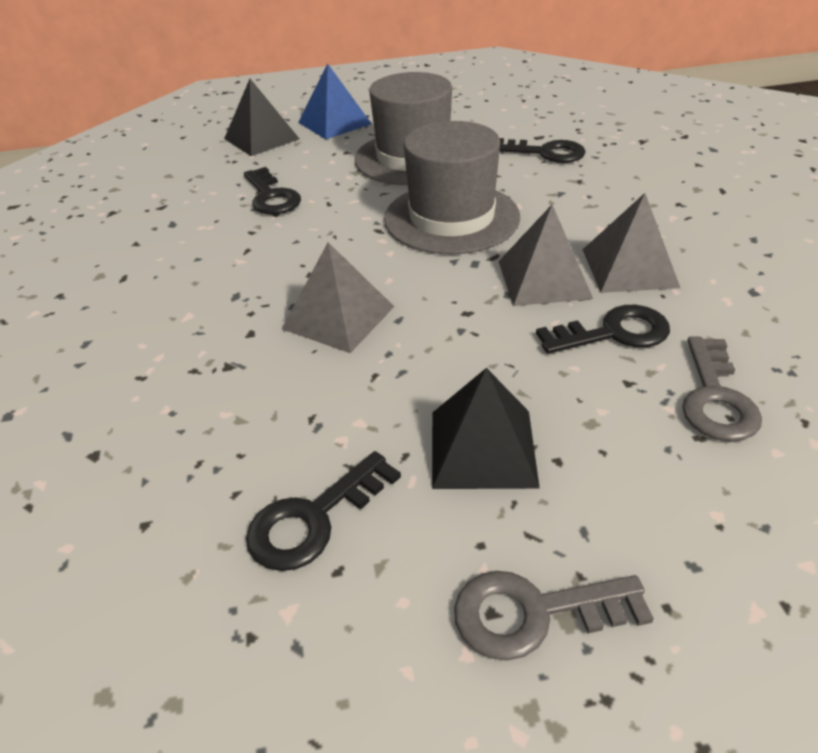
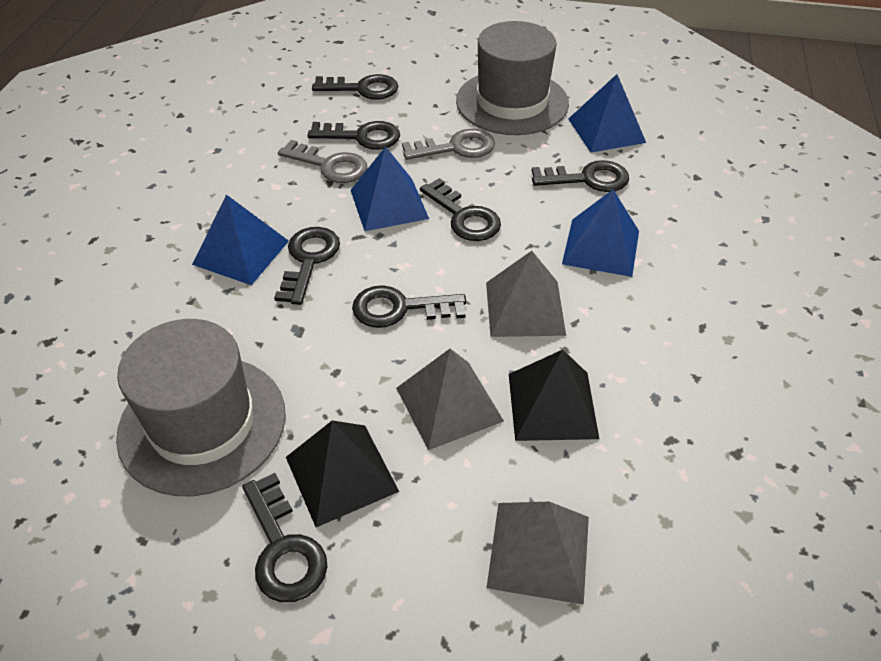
black key: [244,167,301,215] [246,451,401,571] [499,138,586,163] [536,305,670,354] = 4 -> [242,473,328,602] [274,227,340,305] [307,121,400,150] [312,74,399,99] [352,285,466,328] [420,178,501,241] [532,160,629,192] = 7
blue pyramid: [298,64,372,139] = 1 -> [192,195,289,285] [351,146,429,231] [562,189,639,277] [568,74,646,153] = 4

